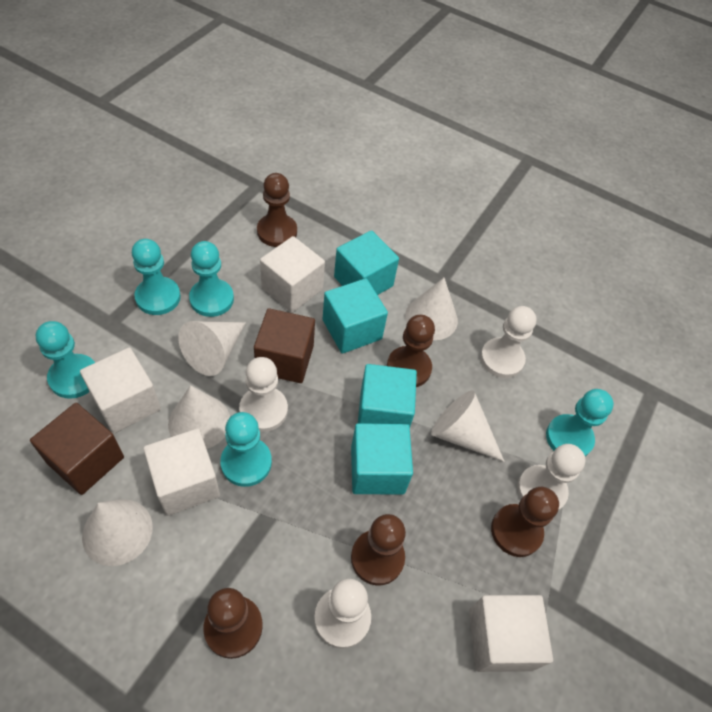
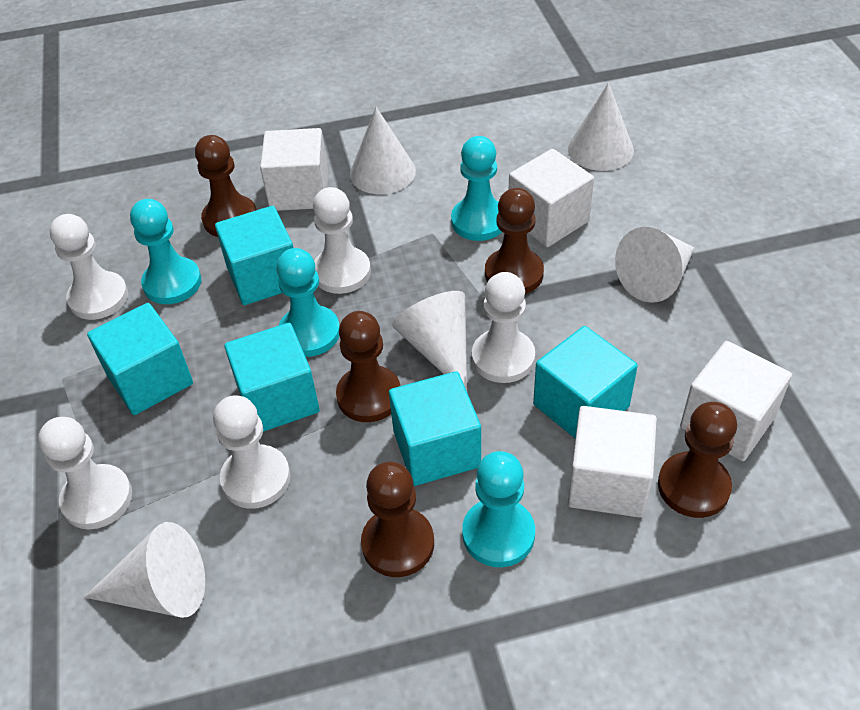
brown cube: [30,403,124,495] [254,308,315,383] = 2 -> none = 0
turquoise cube: [323,278,388,354] [334,230,399,295] [351,423,413,495] [358,364,417,427] = 4 -> [87,303,193,415] [215,206,294,305] [224,323,320,432] [389,371,481,486] [533,326,638,438] = 5
turquoise pawn: [36,321,95,399] [132,239,181,315] [189,241,234,317] [220,412,272,487] [546,389,614,457] = 5 -> [130,199,201,304] [276,248,340,357] [451,136,502,241] [462,451,535,567] = 4
white pawn: [239,357,288,432] [314,579,371,649] [480,306,537,378] [517,444,586,511] = 4 -> [38,417,132,529] [50,214,128,320] [213,396,290,509] [313,187,371,294] [472,272,535,383] = 5

